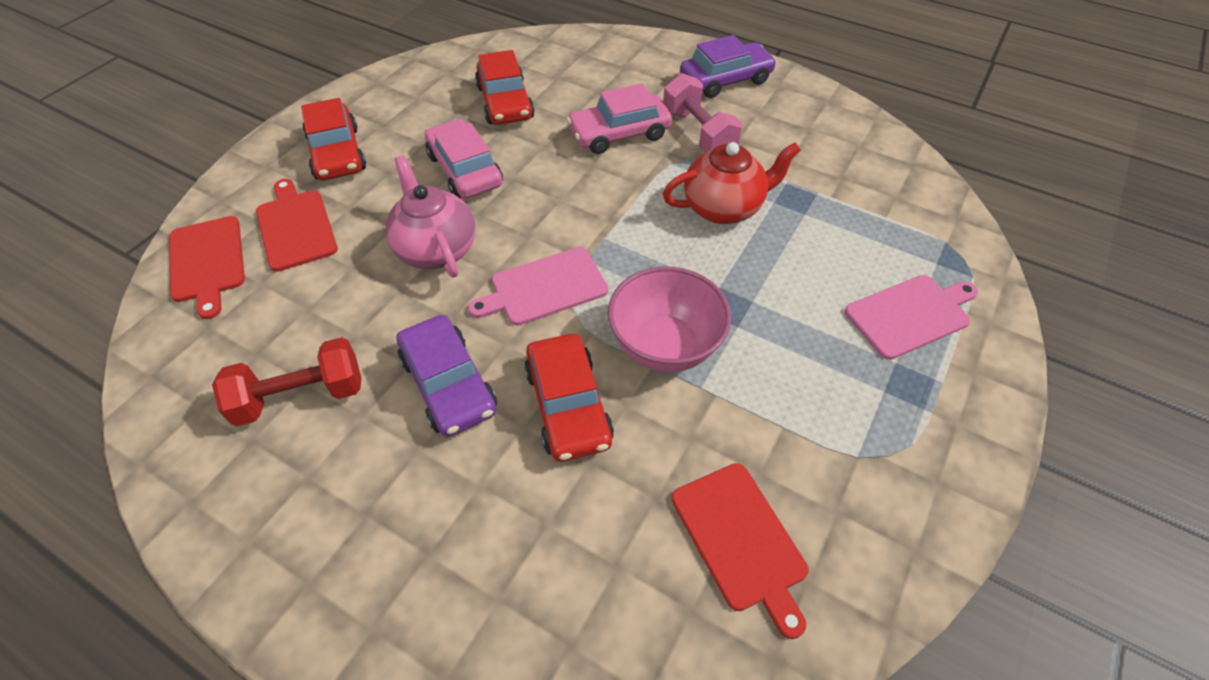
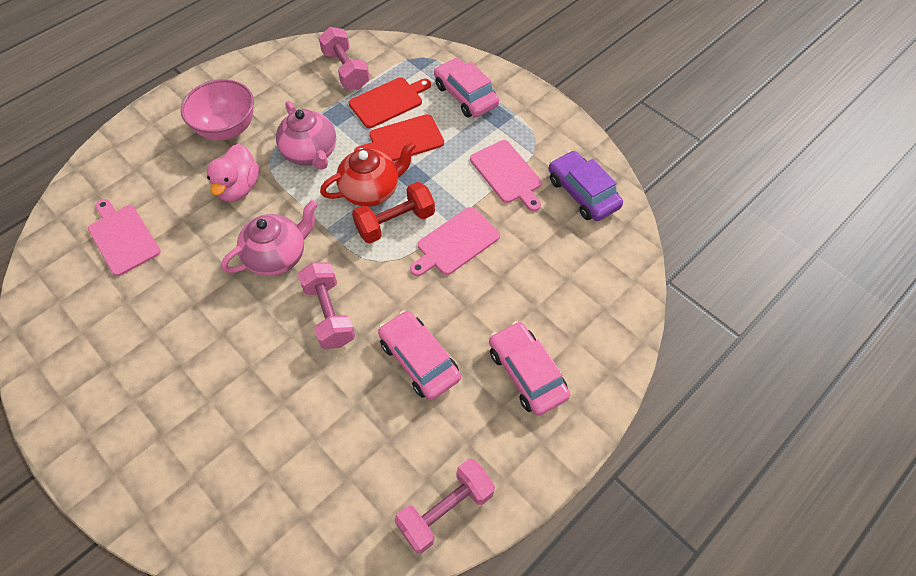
pink car: [425,119,503,199] [567,83,672,154] = 2 -> [378,310,461,400] [434,58,499,117] [489,321,570,416] = 3
pink cutting board: [468,247,608,326] [845,275,978,360] = 2 -> [88,199,161,276] [410,207,500,276] [470,140,542,211] = 3
pink duck: none = 0 -> [207,144,259,202] = 1
pink dumbbell: [663,73,742,153] = 1 -> [298,262,355,349] [319,27,370,90] [395,459,495,554] = 3
pink teapot: [385,155,475,277] = 1 -> [221,200,318,276] [276,101,336,170] = 2
purple car: [397,315,497,437] [680,35,776,98] = 2 -> [549,151,623,221] = 1
red car: [301,98,366,180] [475,50,535,125] [524,334,614,462] = 3 -> none = 0
red cutting board: [169,216,245,319] [256,179,338,272] [672,463,809,639] = 3 -> [349,77,431,128] [354,114,444,161] = 2

